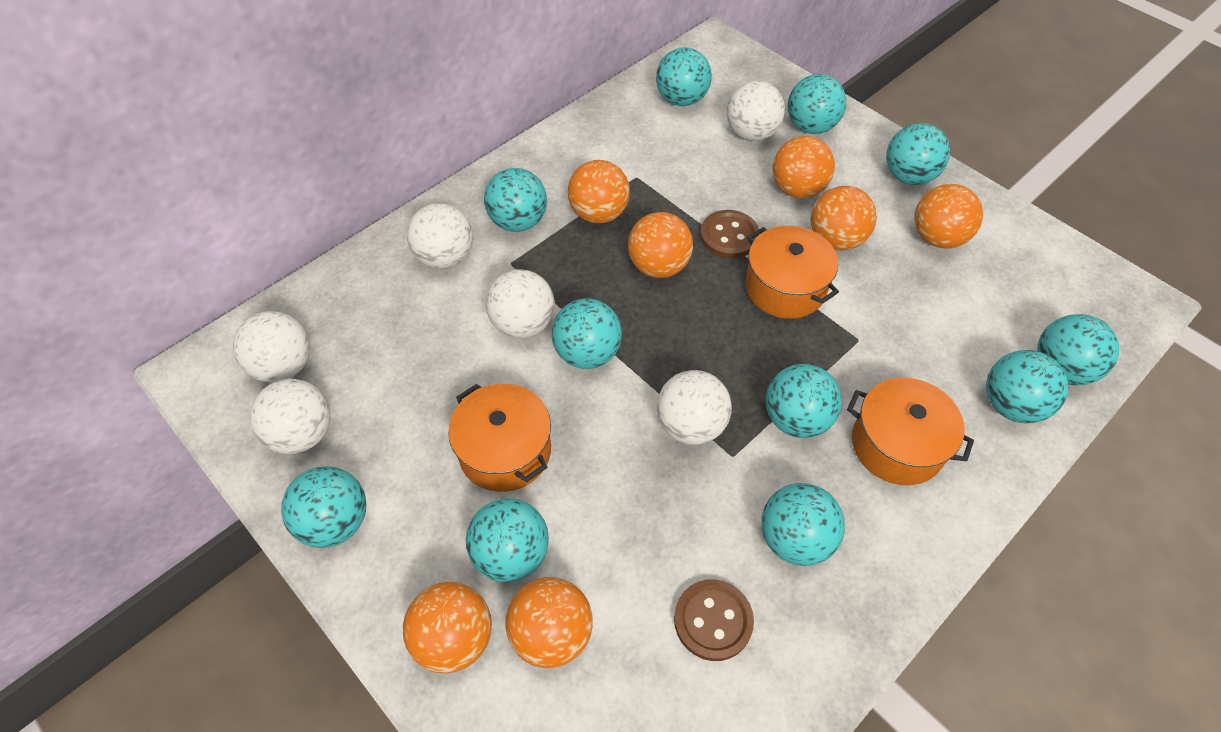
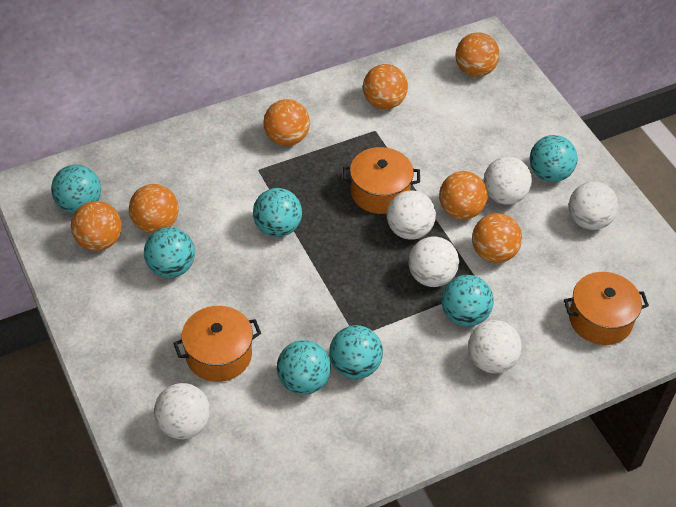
brown button: [674,579,754,661] [700,210,759,259] = 2 -> none = 0
turquoise ball: [281,466,366,548] [466,498,549,582] [484,168,547,232] [552,298,622,369] [656,47,712,106] [761,483,845,566] [766,364,842,438] [788,74,846,134] [886,123,950,185] [986,350,1068,423] [1037,314,1119,385] = 11 -> [51,165,101,213] [144,227,195,278] [253,188,302,237] [277,340,331,395] [329,325,383,379] [442,275,494,327] [530,135,577,182] = 7

